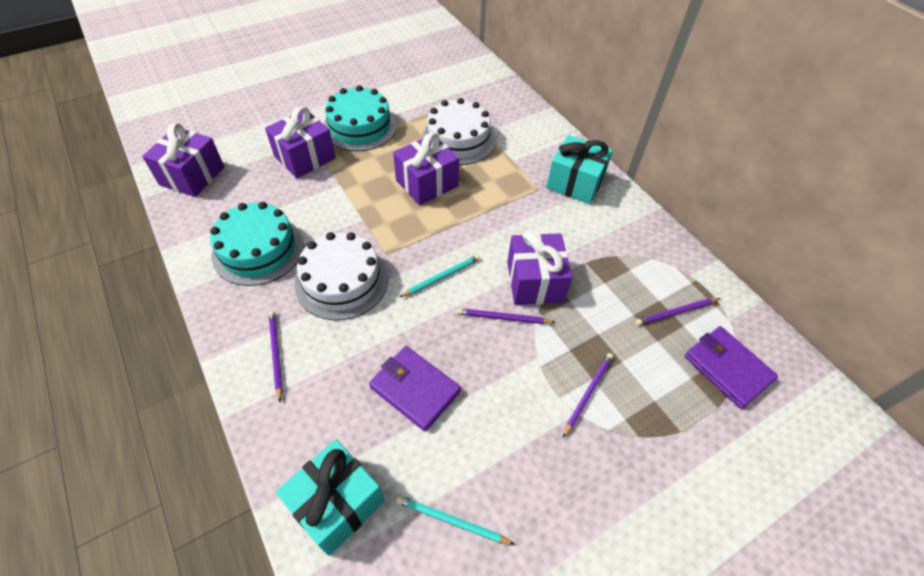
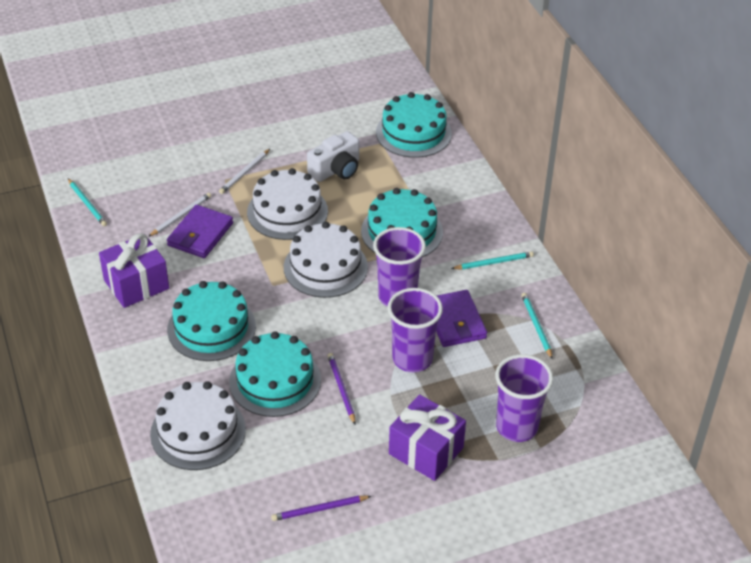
purple cup: none = 0 -> [373,227,426,307] [388,288,443,372] [495,354,553,442] = 3
purple gift: [142,123,224,197] [265,106,336,178] [393,132,459,205] [507,230,572,305] = 4 -> [99,233,169,308] [389,394,466,481] = 2
purple pencil: [269,311,283,402] [457,308,555,324] [563,353,613,438] [635,298,720,326] = 4 -> [271,496,371,521] [328,353,356,424] = 2
turquoise cake: [210,202,304,286] [324,85,397,151] = 2 -> [167,281,256,361] [229,331,321,417] [361,188,443,257] [376,92,452,158] = 4
turquoise gift: [276,439,384,556] [546,135,613,204] = 2 -> none = 0
turquoise pencil: [396,495,515,545] [400,255,480,297] = 2 -> [68,179,107,226] [451,251,534,269] [521,293,553,359] = 3
white cake: [295,232,388,320] [421,98,496,165] = 2 -> [150,381,246,470] [247,168,328,240] [284,222,368,298] = 3
white camera: none = 0 -> [307,131,359,182] = 1
white pencil: none = 0 -> [148,193,211,237] [219,149,270,194] = 2

